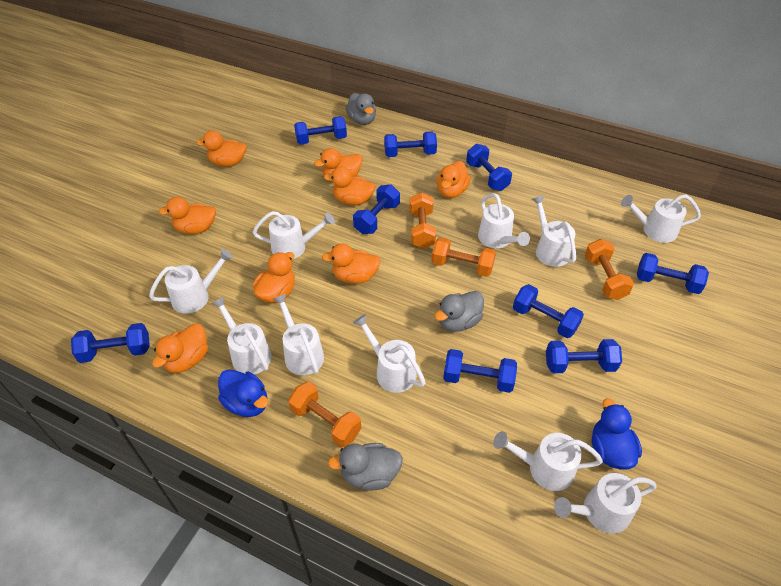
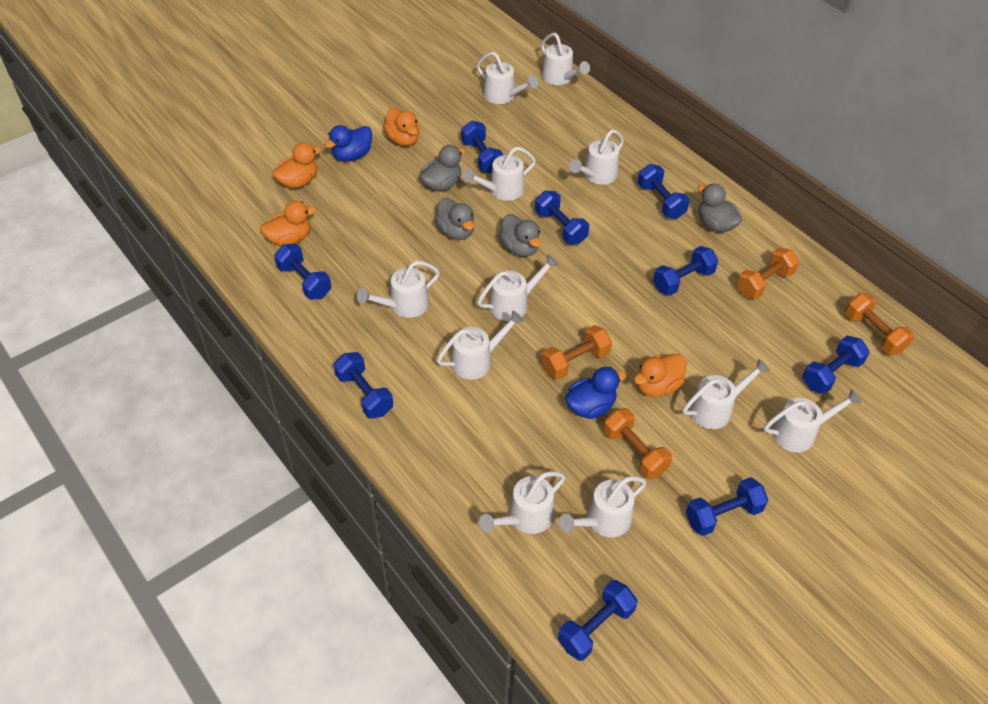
grey duck: [328,443,403,491] [345,93,376,125] [435,291,484,332] = 3 -> [420,145,466,191] [434,198,474,240] [499,214,541,257] [697,183,742,232] = 4
orange duck: [152,324,208,373] [159,197,216,234] [196,130,247,167] [253,252,295,303] [314,148,363,182] [322,244,381,284] [324,166,375,205] [437,161,471,198] = 8 -> [260,201,317,246] [272,142,322,188] [383,108,419,146] [634,354,686,397] = 4
white watering can: [149,249,233,314] [211,296,272,374] [252,211,335,259] [273,293,324,375] [353,314,426,393] [478,193,530,248] [493,431,603,491] [532,195,576,267] [554,473,657,534] [621,195,701,243] = 10 -> [357,261,440,318] [437,310,524,379] [463,147,536,201] [476,52,538,104] [477,254,559,321] [479,471,566,534] [541,33,590,85] [559,476,647,537] [569,130,624,184] [683,359,770,429] [764,389,862,452] = 11

